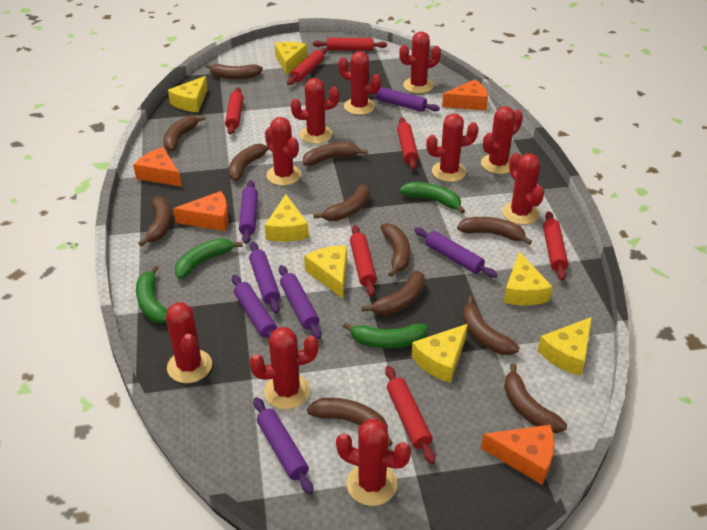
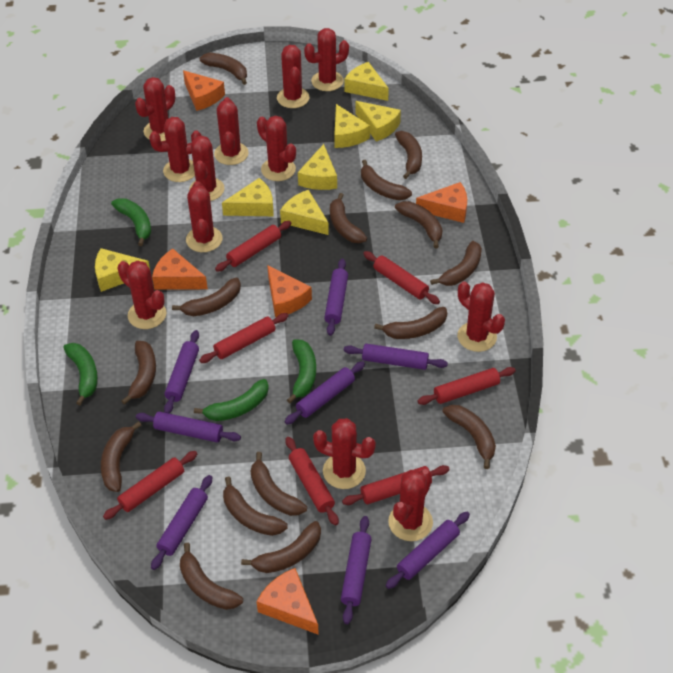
brown banana: [138,196,172,247] [163,115,206,152] [205,64,263,79] [228,144,269,181] [303,142,368,166] [307,398,393,447] [313,185,370,221] [361,271,425,315] [380,223,410,277] [457,217,532,245] [462,296,520,355] [504,363,567,433] = 12 -> [101,421,141,492] [122,341,156,405] [172,278,241,316] [180,543,243,610] [200,53,247,85] [223,477,288,536] [241,521,321,573] [251,452,307,516] [330,193,367,243] [361,160,412,200] [374,307,447,339] [395,131,422,179] [395,201,442,248] [430,241,482,286] [442,405,496,469] = 15
orange cheese: [133,147,182,187] [173,191,228,231] [442,79,488,110] [481,425,554,484] = 4 -> [152,248,208,290] [183,70,225,111] [256,568,319,635] [267,265,312,317] [416,182,467,223] = 5
purple rolling pin: [232,275,277,338] [239,180,258,244] [249,242,280,314] [253,397,313,494] [279,265,321,339] [375,87,440,112] [414,228,497,278] = 7 -> [136,412,241,442] [151,475,212,570] [164,330,199,413] [285,361,365,424] [324,259,348,336] [341,516,372,624] [344,344,448,370] [386,512,470,589] = 8
red cactus: [166,302,212,383] [249,327,319,409] [265,117,301,185] [291,78,339,144] [336,419,411,506] [338,51,381,115] [399,32,441,93] [426,114,479,182] [481,106,523,174] [502,153,544,225] = 10 -> [117,261,166,329] [135,77,175,141] [149,117,201,182] [186,181,223,252] [189,135,224,201] [214,97,249,165] [257,116,296,181] [277,45,309,108] [304,28,349,91] [313,418,376,489] [388,469,433,541] [457,281,505,352] = 12

